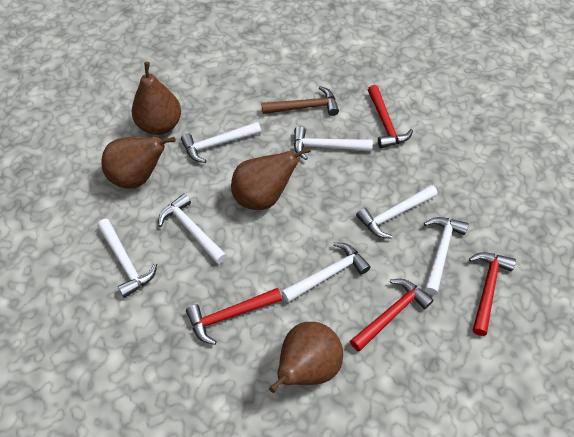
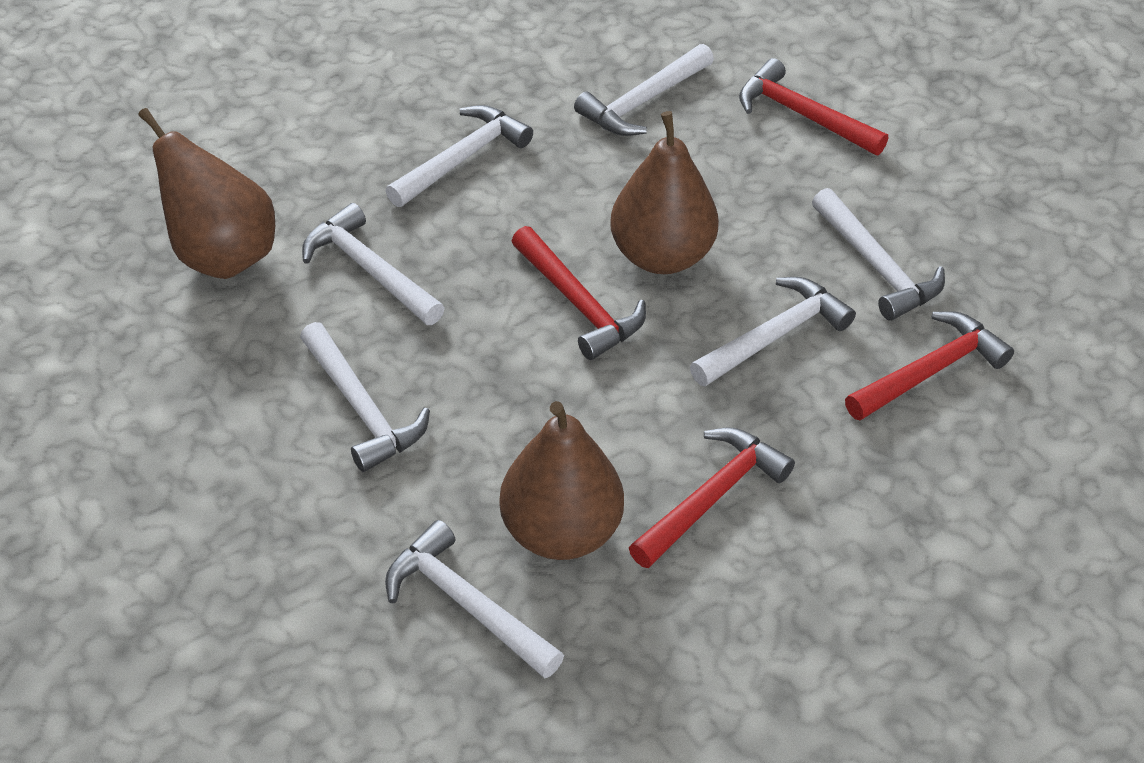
brown hammer: [262,86,339,116] = 1 -> none = 0
brown pear: [101,137,176,189] [132,62,181,135] [231,147,311,210] [269,322,343,393] = 4 -> [139,108,275,279] [499,401,624,560] [610,111,719,274] = 3

